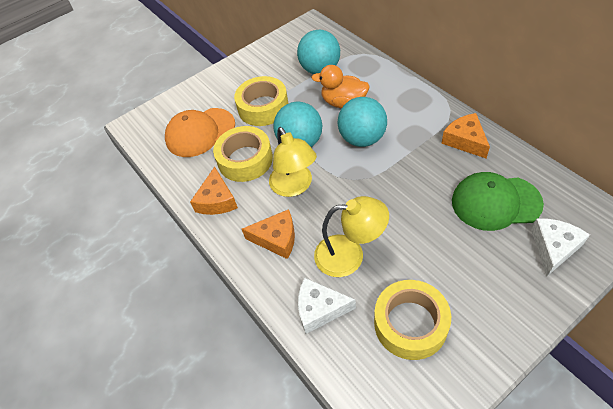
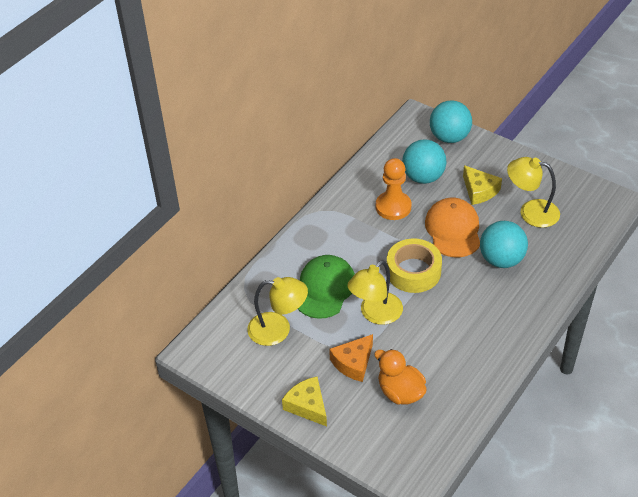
orange cheese: [190,167,238,215] [242,209,295,259] [442,113,490,158] = 3 -> [329,334,373,382] = 1
orange pawn: none = 0 -> [376,158,412,220] = 1
white cheese: [298,277,356,334] [531,218,590,276] = 2 -> none = 0
yellow cheese: none = 0 -> [282,376,327,427] [463,165,502,205] = 2
yellow lamp: [269,127,317,197] [314,196,389,277] = 2 -> [247,277,308,346] [347,260,403,325] [507,157,560,228] = 3
yellow tape: [213,126,273,182] [234,76,289,126] [374,280,451,360] = 3 -> [387,239,442,293] = 1

